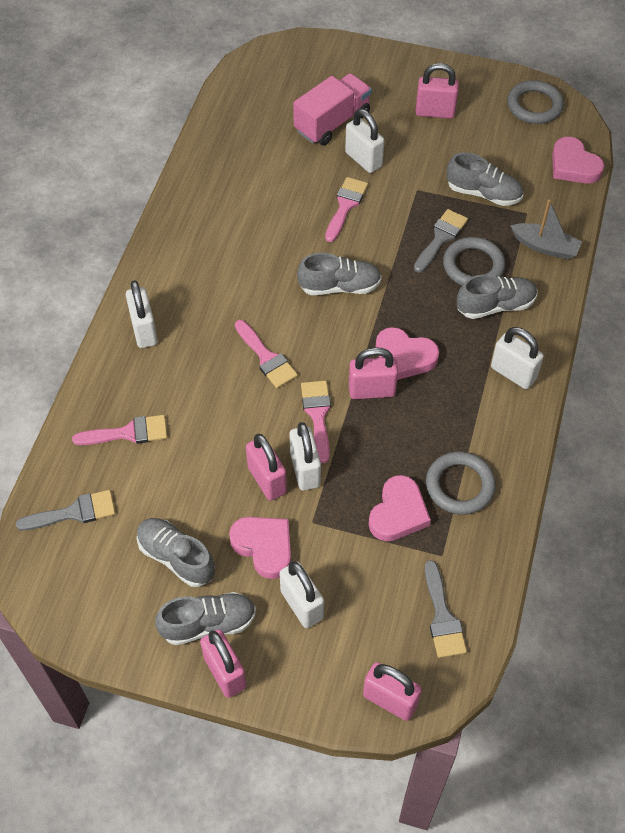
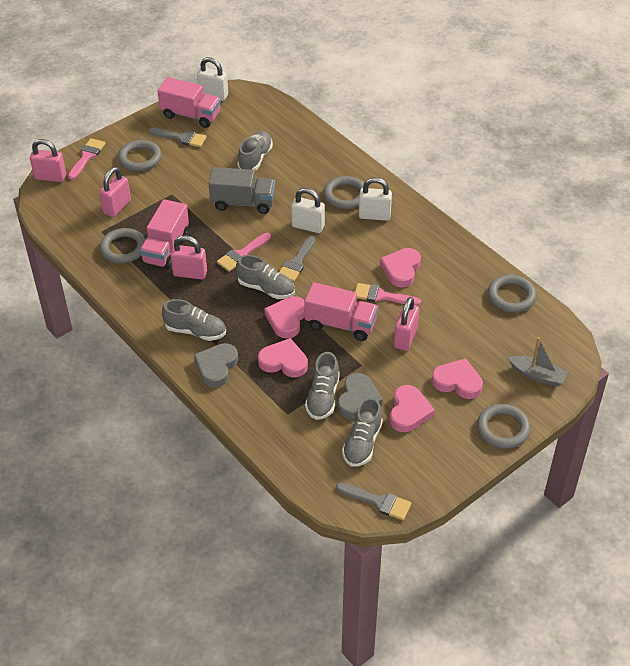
grey heart: none = 0 -> [194,343,238,388] [338,373,383,419] = 2
grey ring: [426,451,496,515] [443,237,505,285] [507,80,564,124] = 3 -> [100,228,146,263] [118,140,161,171] [323,176,364,209] [477,404,530,449] [488,275,536,313] = 5
grey truck: none = 0 -> [209,167,275,214] = 1
pink brush: [72,415,167,445] [235,320,298,388] [301,380,331,463] [325,177,368,242] = 4 -> [68,138,106,180] [217,233,271,272] [355,283,421,306] = 3
pink heart: [229,517,291,579] [369,475,431,541] [376,327,439,380] [552,137,604,184] = 4 -> [258,338,308,377] [264,296,305,339] [380,248,421,287] [390,385,435,432] [432,358,483,399] = 5
pink padlock: [200,629,247,698] [246,434,287,501] [349,347,398,399] [363,662,422,721] [415,63,459,119] = 5 -> [30,139,66,182] [99,167,131,217] [170,235,207,280] [394,297,419,351] = 4
pink truck: [293,73,372,146] = 1 -> [140,199,189,269] [157,77,221,128] [304,282,378,341] = 3
white padlock: [126,280,158,348] [279,561,324,628] [289,422,321,491] [345,109,384,173] [491,327,544,389] = 5 -> [197,57,228,101] [291,188,325,233] [359,177,392,221] = 3

